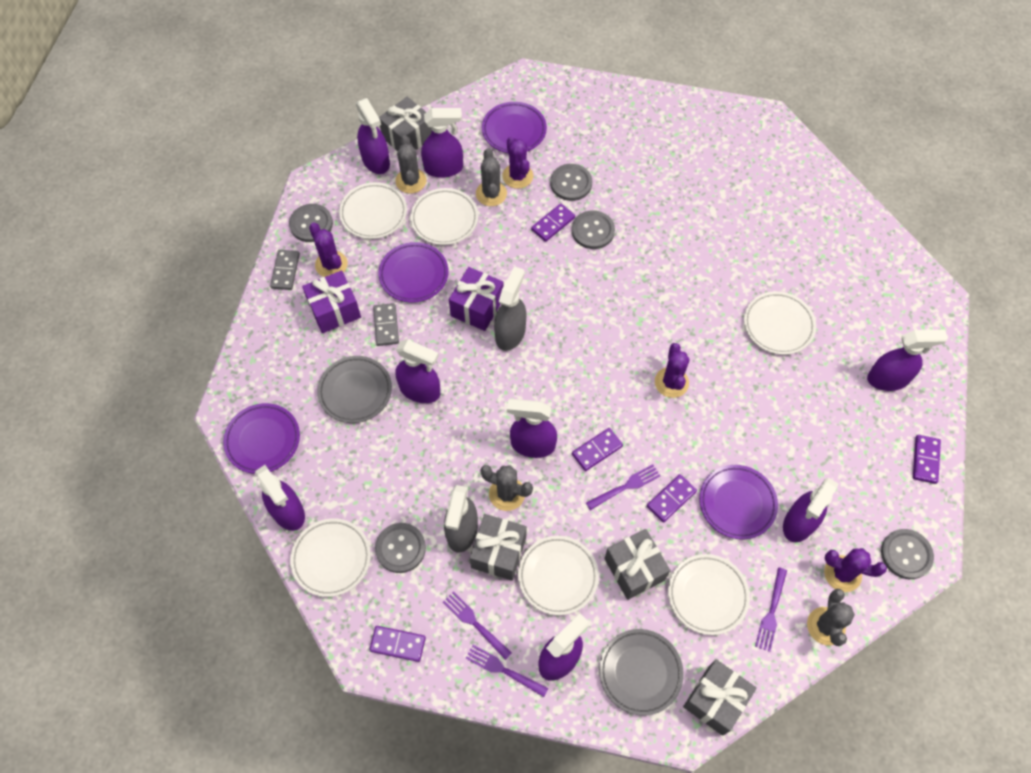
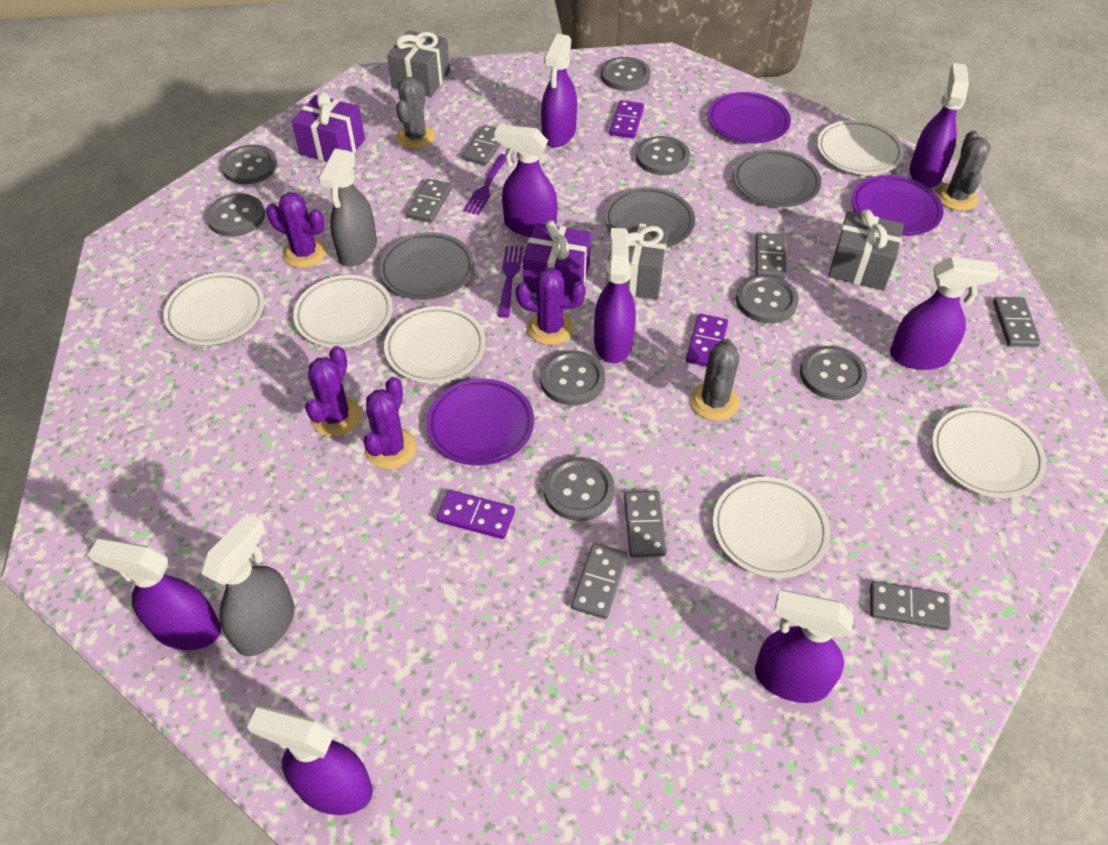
grey button: [289,204,333,242] [375,523,426,573] [550,164,592,201] [572,210,615,249] [881,529,934,579] = 5 -> [206,193,265,237] [221,144,277,184] [540,350,605,406] [544,457,615,521] [601,57,650,91] [636,136,690,175] [736,274,799,324] [800,346,867,400] = 8
grey cactus: [395,135,427,193] [476,148,507,206] [480,465,533,511] [807,589,855,646] = 4 -> [396,77,436,149] [690,338,740,421] [936,130,991,211] = 3
grey domino: [270,250,300,290] [373,303,399,346] = 2 -> [406,179,452,223] [462,125,501,165] [571,543,628,619] [624,491,667,557] [756,232,786,279] [870,581,951,630] [993,297,1041,347] = 7
grey gift: [379,97,432,151] [470,514,527,581] [604,529,670,600] [683,659,757,736] = 4 -> [387,30,450,97] [606,221,669,300] [828,209,904,290] = 3
grey plate: [317,356,392,423] [599,629,684,716] = 2 -> [379,232,474,300] [604,187,695,248] [733,149,822,207] = 3
purple domino: [369,626,426,662] [531,203,575,242] [572,428,623,471] [647,474,697,522] [913,435,941,484] = 5 -> [437,490,515,539] [610,100,644,138] [686,314,728,367] = 3
purple fork: [443,591,512,660] [465,645,548,697] [586,464,660,510] [755,567,787,652] = 4 -> [463,154,506,215] [498,246,523,318] = 2
purple plate: [223,403,300,474] [378,242,449,303] [482,102,547,153] [699,465,778,539] = 4 -> [427,379,534,466] [708,92,791,144] [852,175,944,236] = 3

